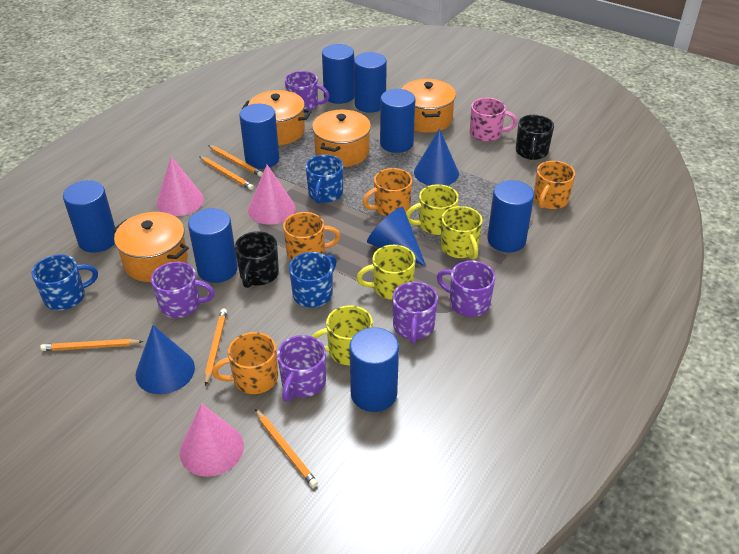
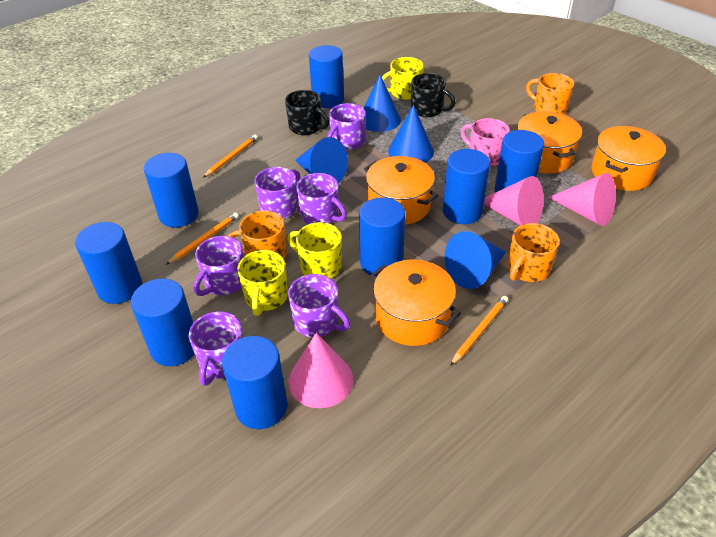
blue cone: [135,325,195,394] [367,207,426,267] [414,129,459,186] = 3 -> [295,137,348,183] [364,75,401,132] [388,105,434,163] [444,231,506,289] = 4
blue mug: [31,254,98,310] [289,252,337,308] [306,154,343,204] = 3 -> none = 0
orange mug: [212,332,278,394] [283,212,341,260] [362,168,413,217] [534,161,575,209] = 4 -> [228,211,287,259] [508,223,560,282] [526,73,574,114] = 3
orange pencil: [40,339,143,351] [199,156,254,190] [205,308,227,386] [208,145,263,177] [255,409,318,488] = 5 -> [166,213,239,265] [203,135,258,178] [450,296,508,366] = 3
purple mug: [151,262,215,318] [277,335,326,402] [285,71,330,113] [393,282,438,344] [437,261,495,317] = 5 -> [189,311,243,386] [193,236,244,296] [254,167,300,219] [288,274,350,337] [296,173,347,224] [327,103,366,150] = 6
yellow mug: [312,305,373,365] [357,245,416,300] [406,184,459,235] [441,206,483,260] = 4 -> [237,250,288,316] [287,222,342,279] [382,57,424,100] = 3

